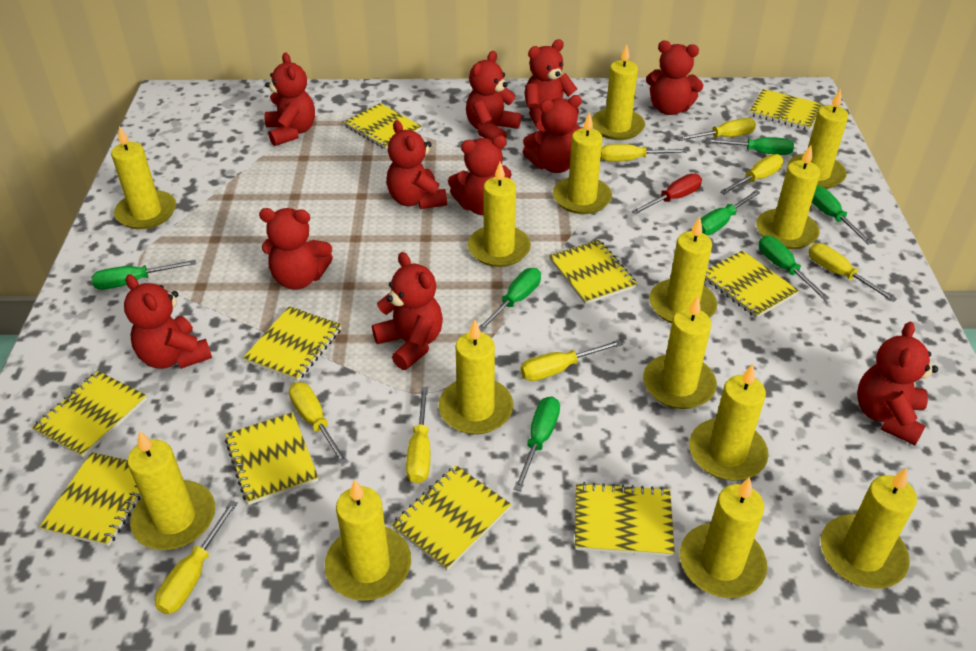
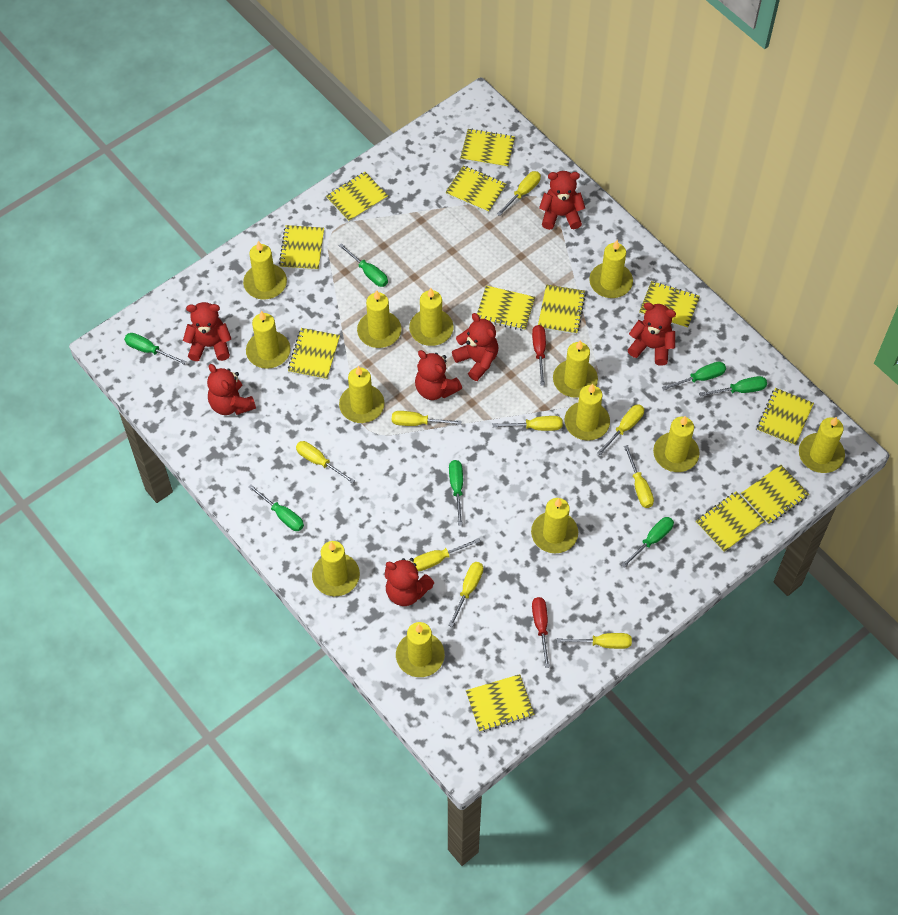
red screwdriver: [632,173,702,214] = 1 -> [532,325,546,386] [532,597,550,668] = 2
red teddy bear: [124,274,212,369] [259,208,333,290] [265,52,315,146] [372,252,443,370] [387,120,447,209] [448,135,512,215] [466,51,521,140] [523,95,582,173] [525,39,579,131] [646,41,703,115] [857,322,938,445] = 11 -> [183,302,231,361] [207,364,256,415] [385,558,434,606] [415,350,462,400] [452,313,498,381] [539,171,585,230] [628,302,676,366] = 7
yellow candle: [111,126,176,229] [127,431,215,550] [325,479,411,601] [439,320,513,435] [468,162,531,267] [553,112,612,214] [592,44,645,140] [643,295,717,409] [649,217,717,323] [680,477,767,598] [689,364,768,481] [756,145,820,249] [787,89,849,189] [821,468,917,589] = 14 -> [243,241,287,299] [246,311,291,369] [312,541,360,596] [339,366,384,423] [357,290,401,348] [396,622,445,677] [409,288,454,346] [531,498,578,553] [553,341,598,398] [565,384,610,441] [589,240,633,298] [653,416,700,472] [799,417,845,473] = 13
yellow notebook: [32,371,147,458] [39,452,141,547] [225,412,318,505] [243,306,342,381] [344,103,422,150] [391,465,511,571] [549,240,637,305] [575,482,675,557] [705,250,799,318] [749,89,823,130] = 10 -> [279,225,324,271] [288,328,340,380] [326,172,388,222] [445,165,506,213] [460,129,515,168] [466,674,534,732] [477,286,535,331] [538,284,586,335] [639,281,700,329] [696,492,765,553] [741,465,809,525] [757,388,814,446] = 12
yellow screwdriver: [155,501,238,614] [289,382,349,466] [406,387,430,484] [520,340,622,381] [601,144,687,162] [677,118,756,141] [720,154,784,194] [808,243,897,302] = 8 -> [296,441,355,484] [392,411,462,426] [413,538,481,571] [448,562,483,627] [493,416,563,431] [497,171,541,216] [557,633,632,649] [597,404,644,455] [624,445,654,508] = 9

